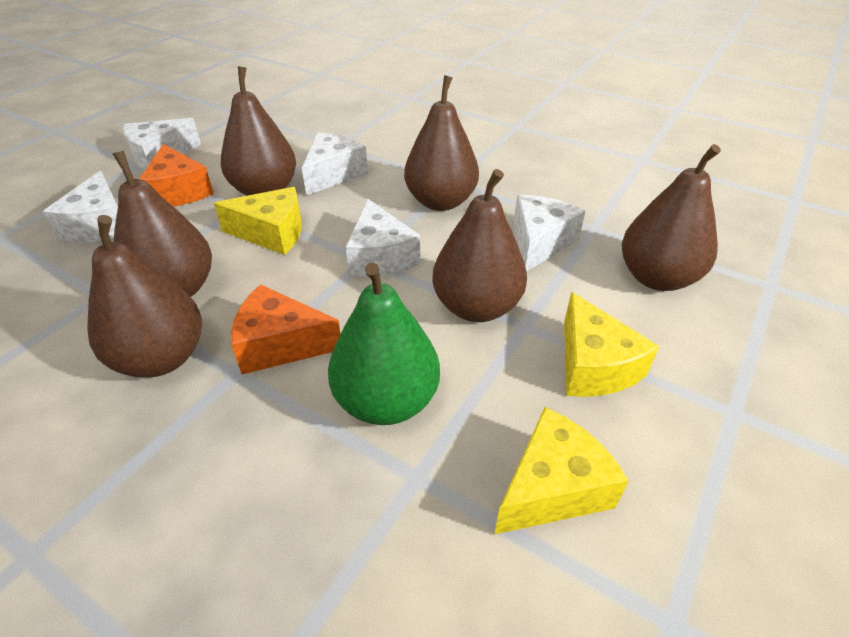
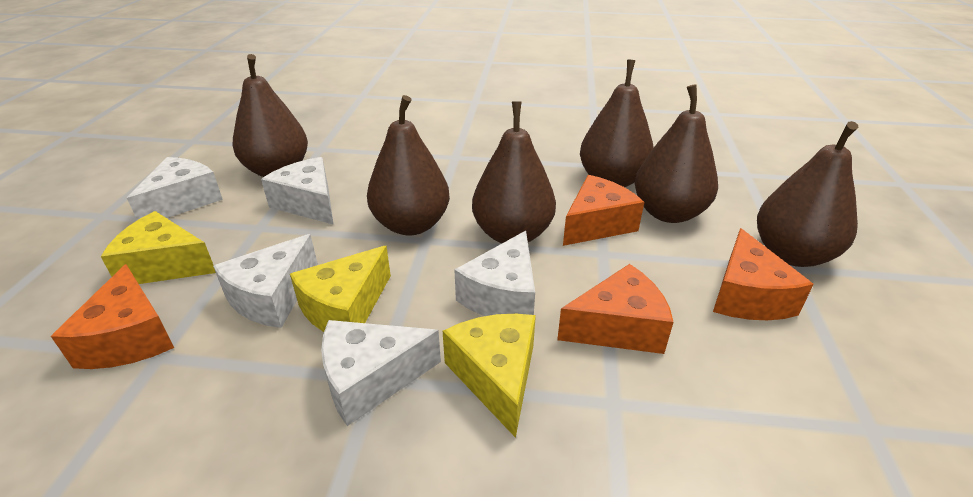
green pear: [328,262,440,425] = 1 -> none = 0
orange cheese: [139,144,214,207] [231,284,340,374] = 2 -> [51,264,174,369] [557,264,673,354] [563,175,644,246] [713,228,814,320] = 4

